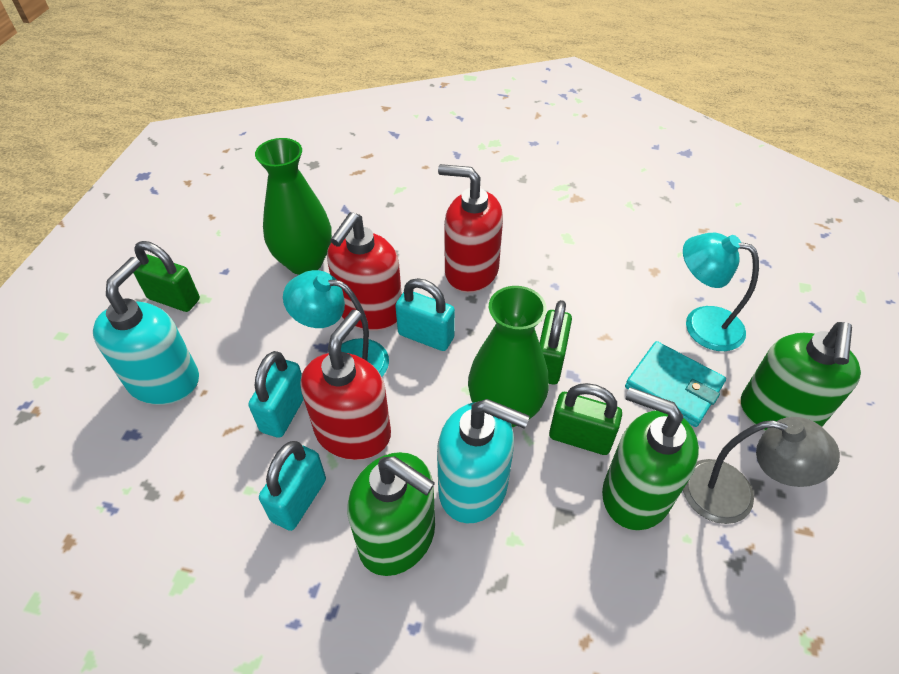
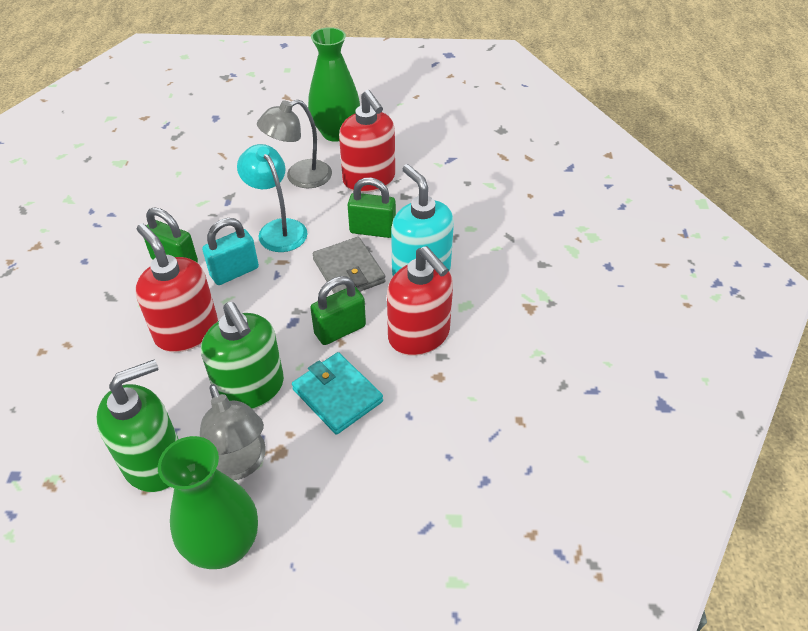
green soap dispenser: [347,452,435,576] [602,387,699,530] [741,322,861,431] = 3 -> [96,360,179,492] [201,302,284,410] = 2
grey lamp: [683,417,840,524] = 1 -> [200,384,266,480] [257,100,332,188] = 2
grey wallet: none = 0 -> [313,237,386,294] = 1
turquoise lamp: [283,270,389,377] [683,233,759,351] = 2 -> [237,144,307,252] = 1
turquoise padlock: [248,351,304,438] [259,441,326,531] [395,278,455,351] = 3 -> [202,218,259,285] = 1
turquoise soap dispenser: [93,257,199,405] [437,399,530,524] = 2 -> [391,164,454,276] = 1

